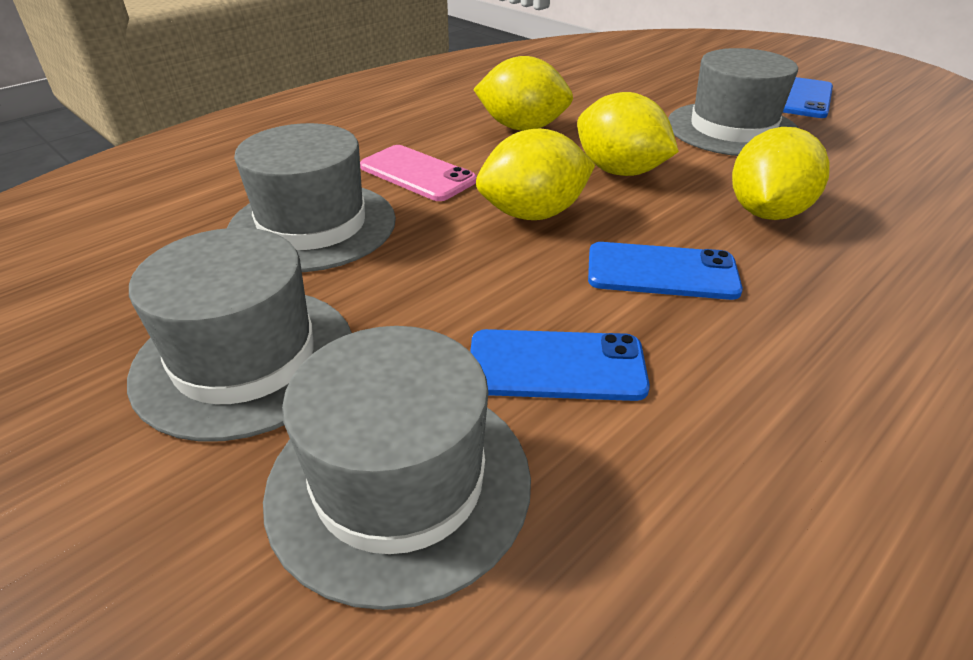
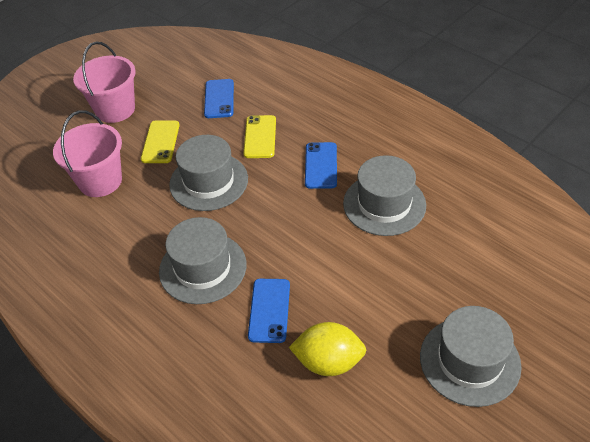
pink bucket: none = 0 -> [53,111,122,197] [73,42,136,123] = 2
pink phone: [360,145,477,201] = 1 -> none = 0
yellow lemon: [473,56,573,131] [476,129,595,220] [577,92,679,176] [732,127,830,220] = 4 -> [289,322,366,376] = 1
yellow phone: none = 0 -> [141,120,180,163] [243,115,276,158] = 2

